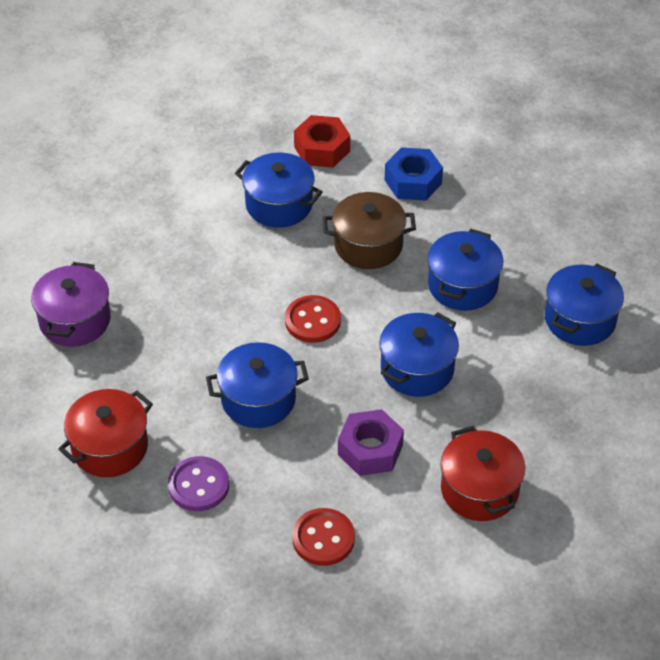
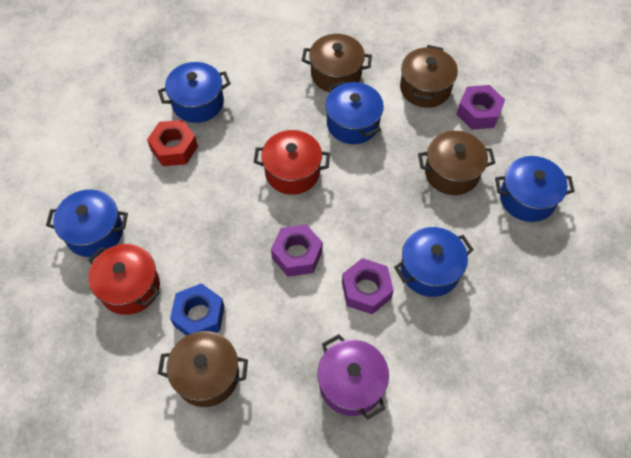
brown pot: [323,192,416,269] = 1 -> [158,331,248,407] [302,34,372,92] [400,45,458,108] [418,131,495,195] = 4
purple button: [168,456,229,511] = 1 -> none = 0
purple nut: [338,409,404,476] = 1 -> [271,224,323,277] [342,258,394,314] [456,85,505,130] = 3
red button: [285,295,341,343] [292,508,355,566] = 2 -> none = 0

